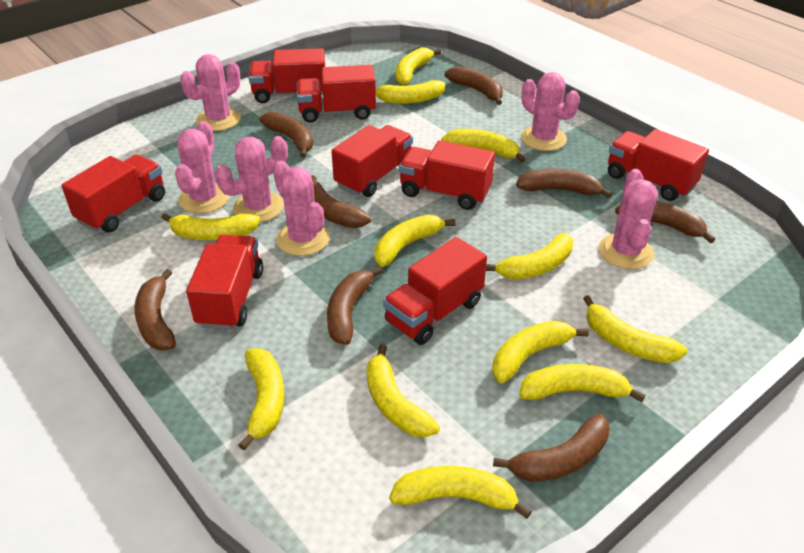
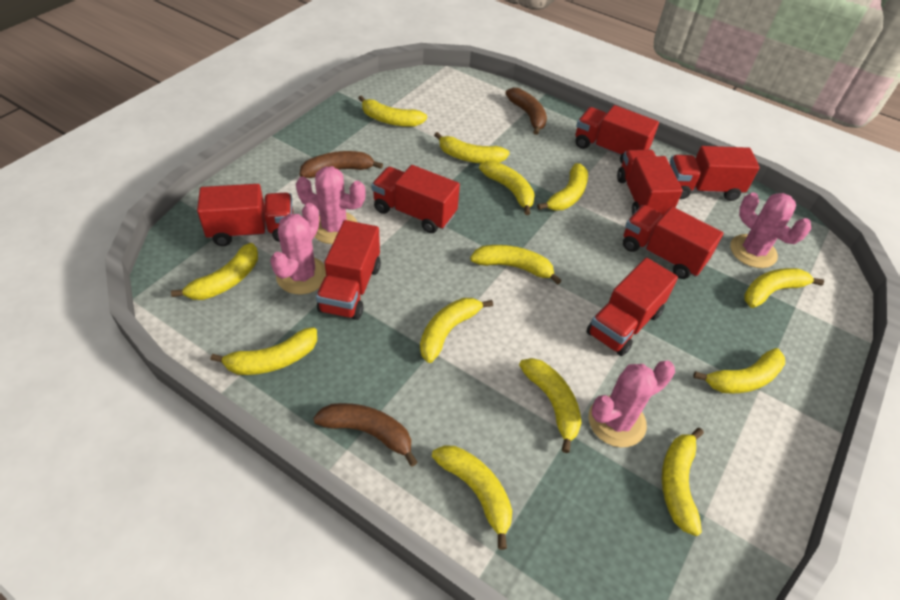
brown banana: [134,269,176,350] [260,112,313,158] [311,175,371,228] [327,266,383,345] [445,66,503,105] [493,414,610,482] [516,169,612,198] [615,201,715,243] = 8 -> [300,151,383,178] [313,403,418,467] [505,88,547,135] = 3
pink cactus: [175,121,229,214] [180,54,241,131] [215,136,288,222] [273,160,330,256] [521,72,580,151] [599,169,658,269] = 6 -> [270,203,326,294] [296,166,366,244] [588,361,675,447] [730,192,811,268] = 4
yellow banana: [161,213,260,240] [238,348,284,450] [366,344,440,438] [375,215,456,267] [376,80,445,104] [389,466,532,519] [396,47,441,85] [442,129,526,163] [486,233,573,280] [492,321,589,383] [519,364,645,402] [583,295,687,363] = 12 -> [171,243,258,300] [211,327,317,375] [358,95,427,127] [420,298,493,363] [432,445,512,550] [434,132,510,163] [470,245,561,285] [479,161,535,215] [519,358,582,453] [537,163,588,210] [662,428,704,536] [693,348,785,394] [744,268,824,308] = 13

